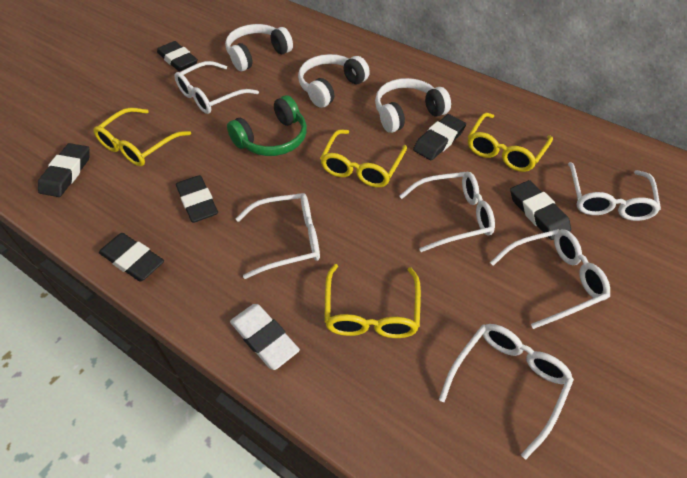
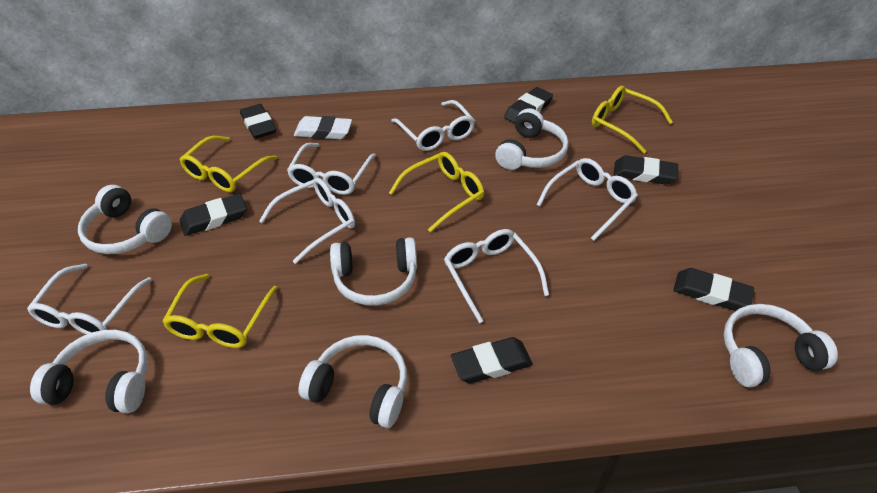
green headphones: [227,95,307,156] = 1 -> none = 0
white headphones: [225,24,293,71] [298,54,370,108] [375,78,451,133] = 3 -> [30,330,148,414] [78,185,172,254] [298,335,407,428] [330,237,417,306] [495,108,569,170] [723,304,838,388] = 6

